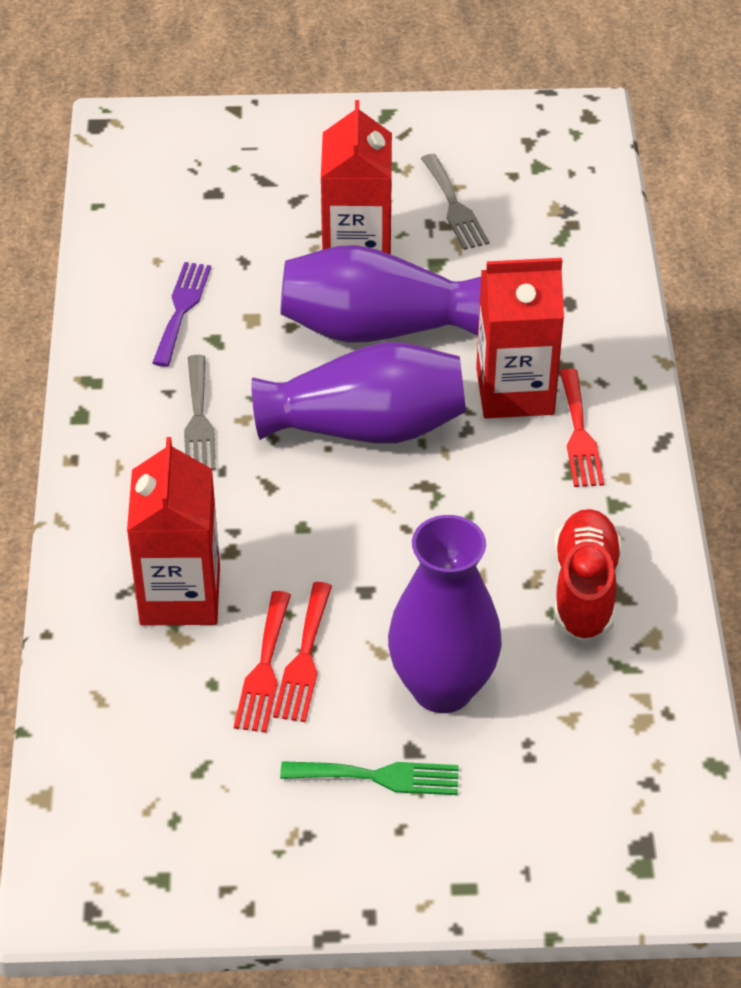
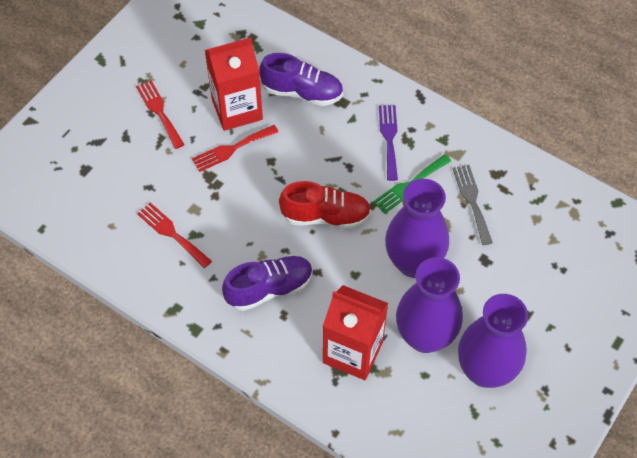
grey fork: [184,355,216,470] [421,154,490,250] = 2 -> [452,165,493,245] = 1
purple shoe: none = 0 -> [222,256,313,311] [259,53,343,106] = 2
red carton: [127,437,220,625] [321,100,392,255] [476,258,564,418] = 3 -> [205,37,263,131] [323,285,388,380] = 2

